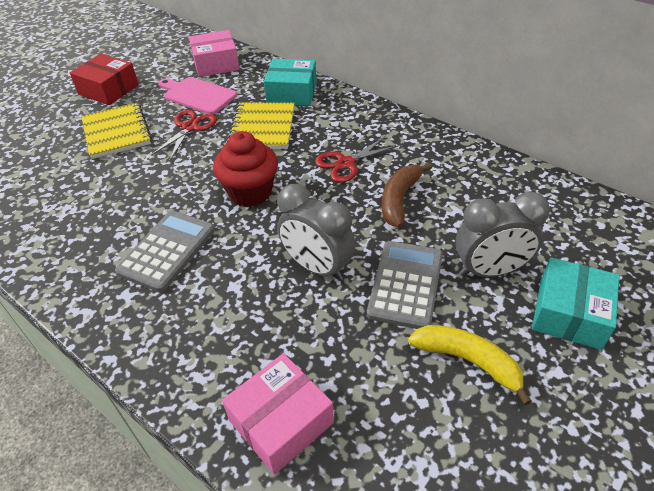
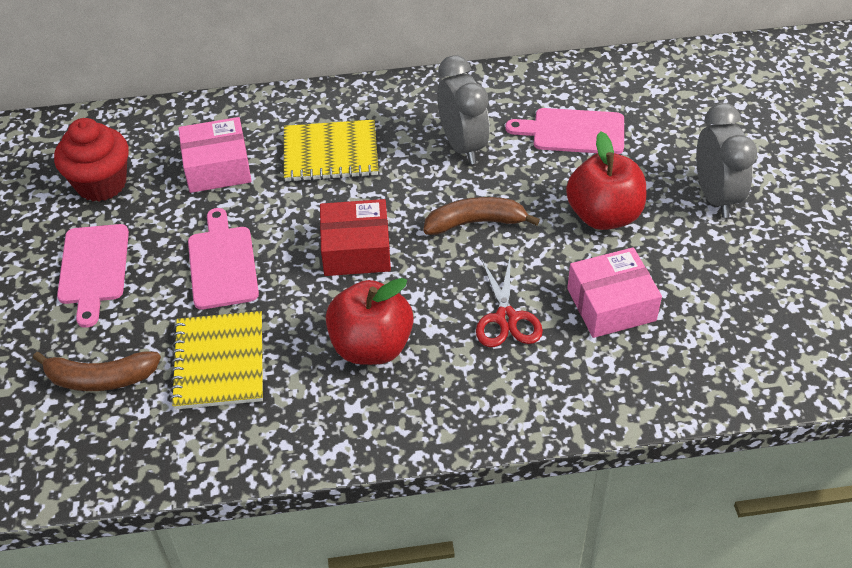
brown banana: [382,163,432,228] = 1 -> [33,351,161,391] [423,197,540,235] = 2
grey calculator: [115,211,215,292] [367,241,443,329] = 2 -> none = 0
pink cutting board: [158,77,237,115] = 1 -> [57,224,129,328] [188,208,259,310] [505,108,624,154] = 3
red apple: none = 0 -> [326,278,414,365] [566,131,646,230] = 2
red scissors: [151,110,217,161] [315,136,399,183] = 2 -> [476,258,543,347] = 1
turquoise box: [264,59,317,106] [532,257,619,350] = 2 -> none = 0
yellow banana: [408,325,532,405] = 1 -> none = 0

